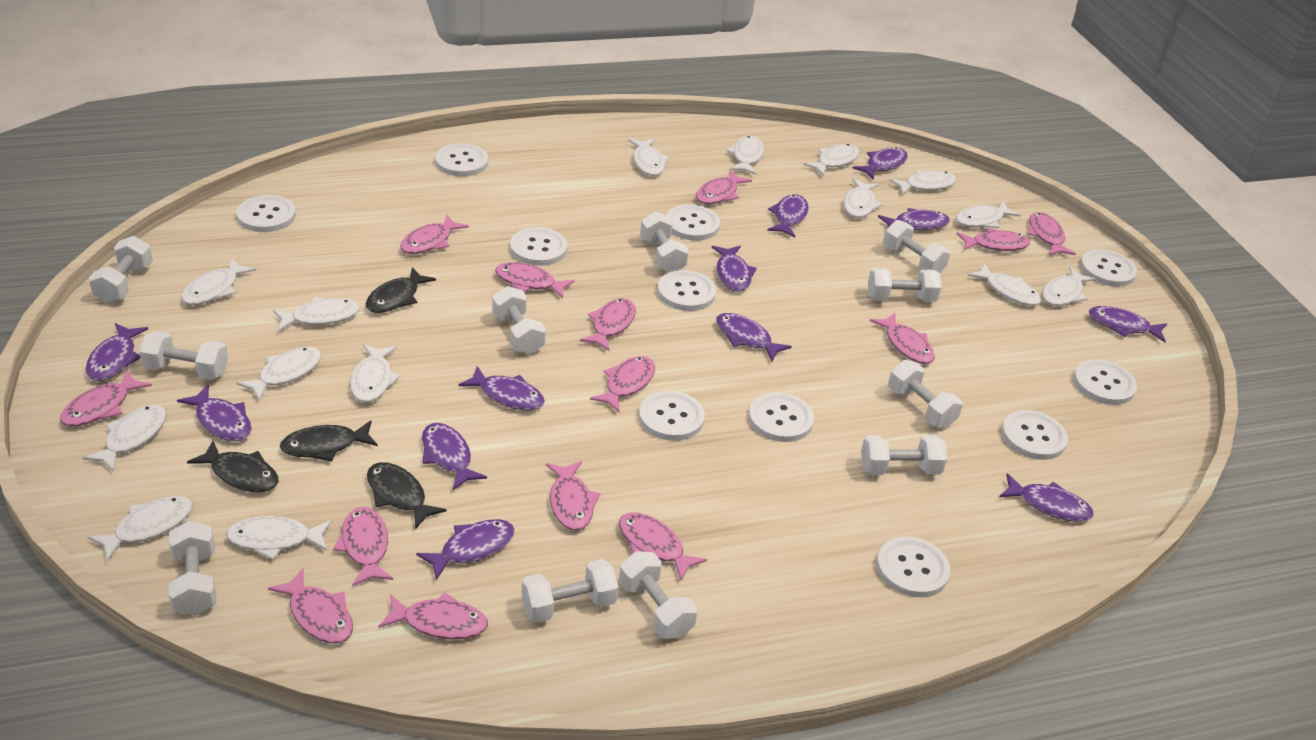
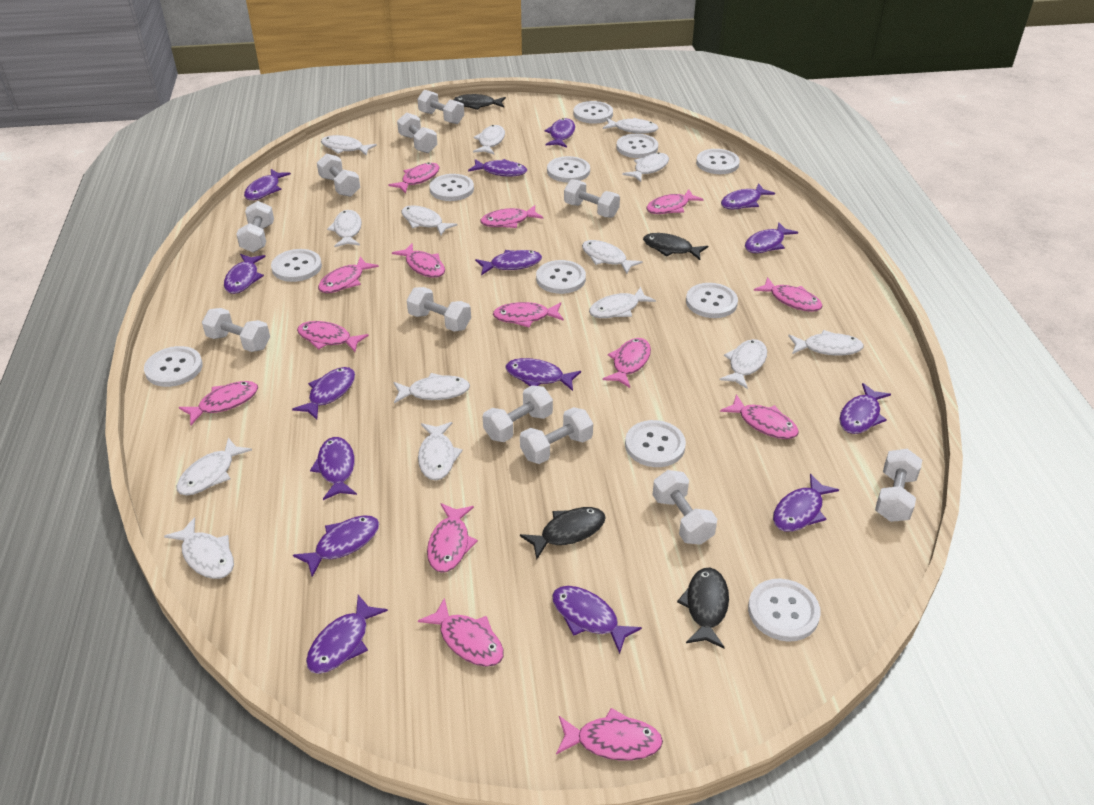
purple fish: [86,323,148,381] [177,385,252,441] [416,519,515,581] [422,423,487,490] [458,366,545,411] [712,246,757,292] [716,313,792,362] [767,194,809,238] [853,147,908,180] [878,208,950,230] [999,473,1094,522] [1089,306,1167,342] = 12 -> [224,254,266,294] [244,169,291,200] [292,367,355,420] [293,515,379,577] [306,595,388,674] [310,437,357,500] [468,159,527,177] [475,250,542,275] [506,358,581,391] [544,118,575,148] [552,586,642,654] [721,183,775,209] [745,222,798,253] [773,474,839,532] [840,383,891,434] = 15
white fish: [83,404,167,472] [87,496,193,562] [182,258,256,305] [226,516,332,560] [237,347,321,401] [273,297,360,332] [350,344,401,403] [629,139,670,176] [726,136,764,175] [803,144,860,176] [843,178,882,218] [889,170,957,195] [956,201,1021,228] [967,263,1041,306] [1042,266,1096,306] = 15 -> [164,517,234,579] [177,438,252,496] [321,135,377,156] [327,210,362,247] [394,373,470,403] [401,205,458,235] [418,422,463,480] [473,125,505,155] [582,240,643,274] [589,287,656,318] [603,118,658,133] [623,152,669,182] [720,339,767,389] [788,330,864,356] = 14

